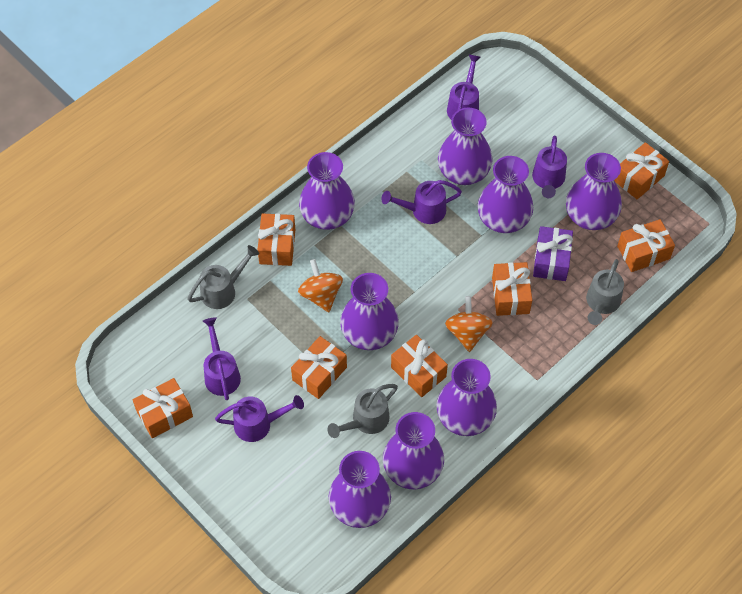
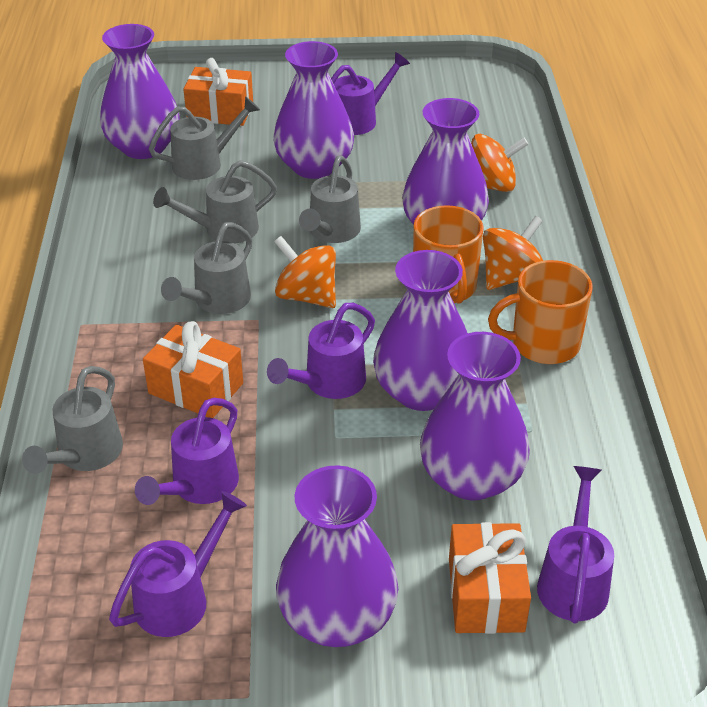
grey watering can: [187,245,259,309] [328,384,398,438] [586,259,624,325] = 3 -> [22,366,123,474] [149,96,260,180] [153,160,277,243] [161,222,252,314] [299,156,361,243] = 5
orange gift: [133,378,193,438] [257,213,295,266] [291,336,347,399] [391,335,448,397] [492,262,532,316] [614,142,669,199] [617,219,675,272] = 7 -> [143,321,243,418] [183,58,253,126] [449,522,531,634] = 3
orange mug: none = 0 -> [413,205,483,304] [488,260,593,364] = 2
orange spinning top: [298,259,343,312] [445,296,493,352] = 2 -> [274,236,336,308] [471,134,529,192] [483,216,543,290] = 3
purple gift: [533,226,573,281] = 1 -> none = 0
purple vase: [299,152,355,230] [329,451,391,528] [340,273,399,350] [383,412,444,489] [436,359,497,436] [438,107,493,185] [478,156,533,233] [566,153,622,230] = 8 -> [100,24,180,159] [273,41,354,179] [276,465,398,647] [373,250,467,411] [402,98,489,225] [420,332,530,500] = 6

